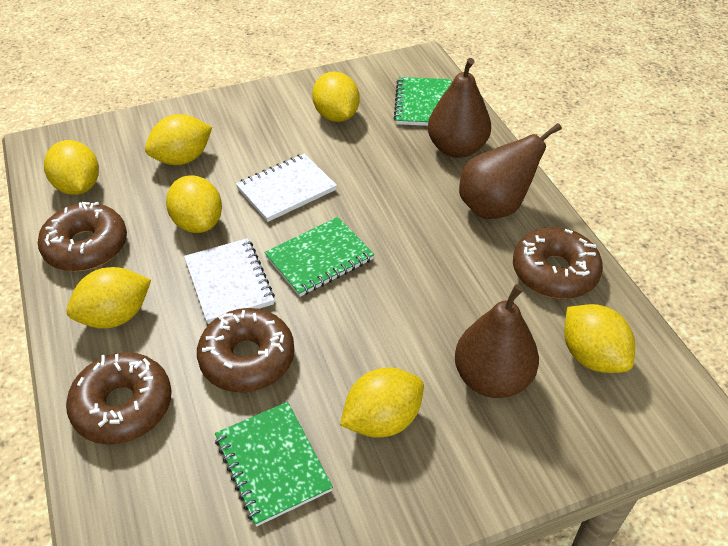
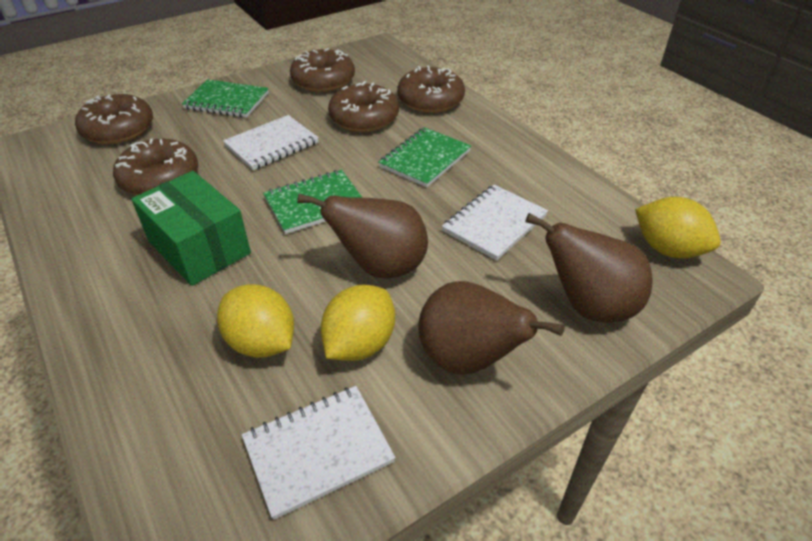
brown donut: [38,202,127,271] [66,352,172,445] [197,308,295,393] [513,227,603,299] = 4 -> [75,94,153,144] [113,139,198,195] [290,48,355,92] [328,81,399,132] [397,65,465,113] = 5
green box: none = 0 -> [131,171,251,286] = 1
white notebook: [184,238,275,324] [236,153,337,222] = 2 -> [223,115,319,170] [242,386,396,520] [442,185,548,261] = 3
yellow lemon: [44,140,99,195] [67,267,151,329] [145,114,212,165] [166,175,222,233] [312,71,360,122] [340,367,424,438] [564,304,635,373] = 7 -> [217,284,294,358] [321,285,395,361] [635,197,721,258] = 3

